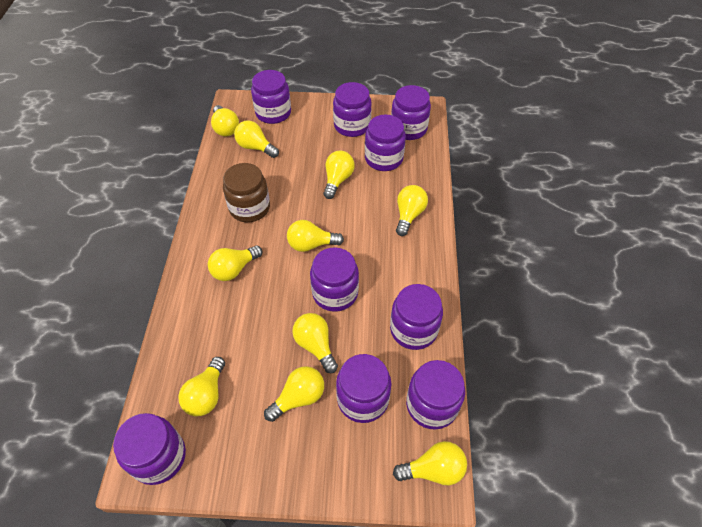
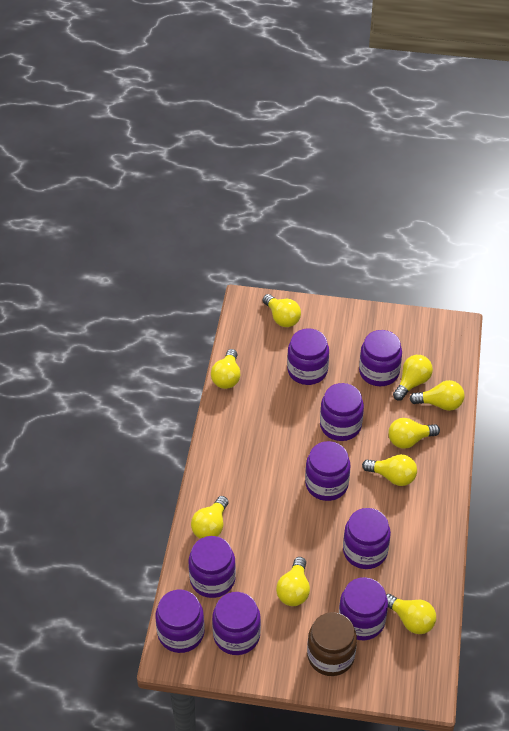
yellow light bulb: [178,357,225,416] [208,246,263,281] [211,105,239,137] [234,120,279,158] [264,366,324,422] [287,220,344,252] [292,313,338,373] [323,150,354,199] [393,441,467,485] [396,185,428,236] = 10 -> [191,496,228,539] [211,349,240,389] [263,294,301,327] [276,557,310,606] [362,454,417,486] [386,594,436,634] [388,418,440,449] [393,355,433,400] [410,380,464,411] = 9

